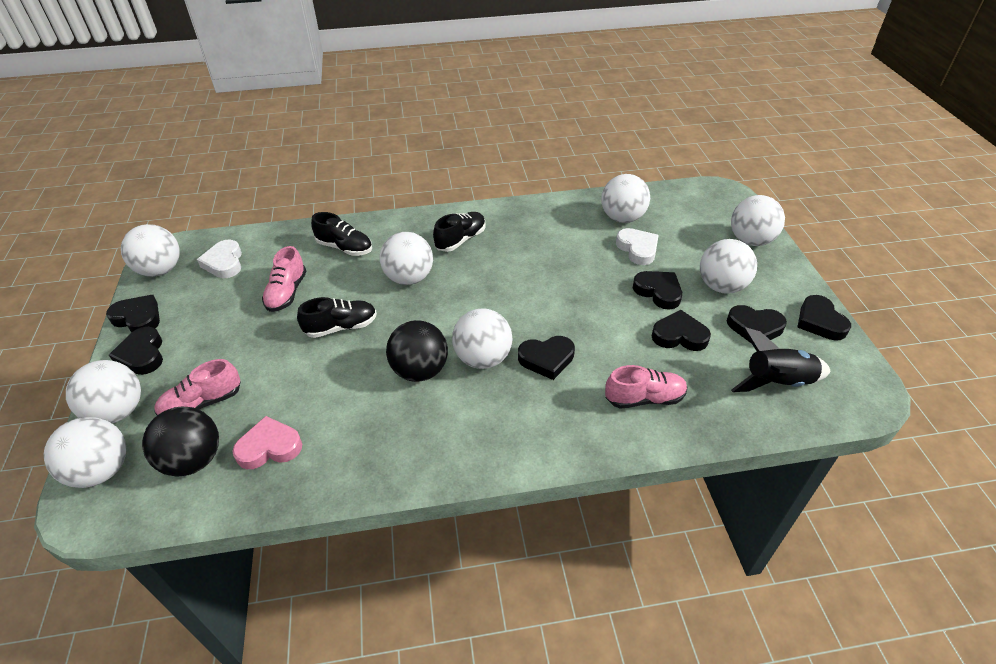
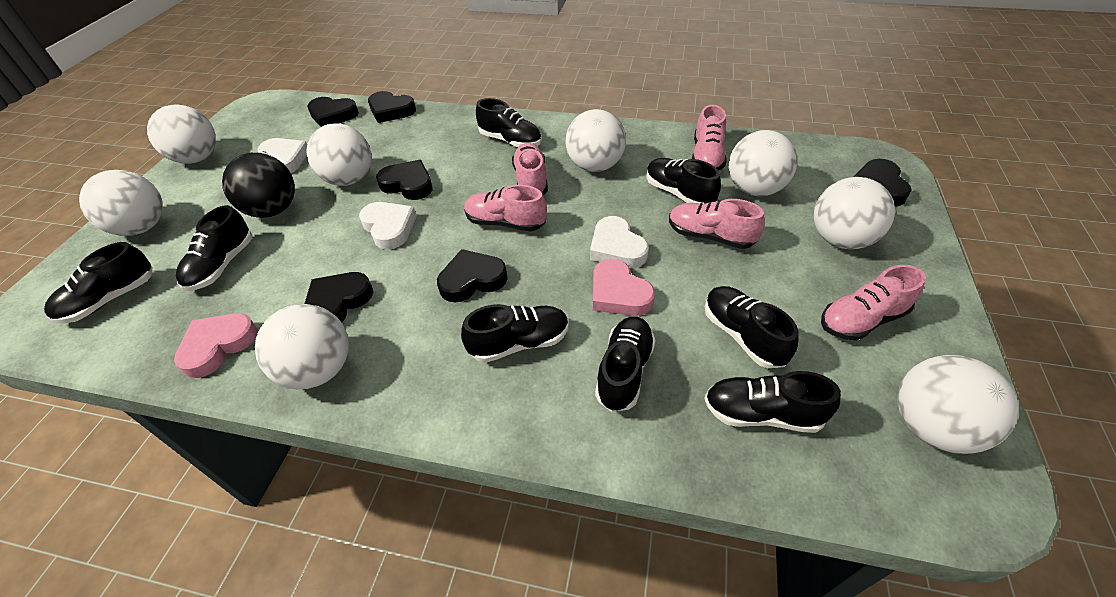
black ball: [142,407,219,477] [386,320,448,382] = 2 -> [222,153,295,218] = 1
black heart: [106,295,160,332] [109,327,163,375] [518,336,575,380] [633,271,682,310] [652,310,711,351] [727,305,787,344] [797,295,851,341] = 7 -> [305,272,373,322] [307,97,359,127] [368,91,416,123] [376,160,432,200] [437,249,508,302] [853,159,912,207] = 6
black rocket: [731,327,830,392] = 1 -> none = 0
black shoe: [297,297,377,338] [311,212,372,256] [433,212,486,252] = 3 -> [44,242,152,323] [176,205,252,291] [461,304,569,363] [476,98,542,147] [595,316,656,412] [646,158,721,204] [704,371,841,433] [705,286,799,368] = 8
pink heart: [232,416,302,469] = 1 -> [174,313,258,378] [593,259,655,316] = 2
pink shoe: [154,359,241,415] [262,246,306,312] [605,365,688,408] = 3 -> [464,185,547,231] [512,143,548,195] [669,199,765,249] [692,105,727,171] [821,265,926,341] = 5
white heart: [197,240,242,278] [616,228,659,265] = 2 -> [257,138,307,173] [359,202,417,250] [590,216,649,268] = 3

